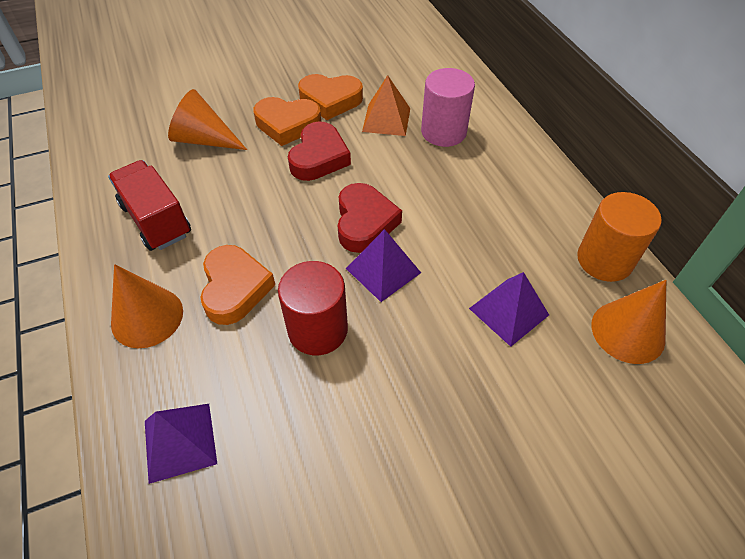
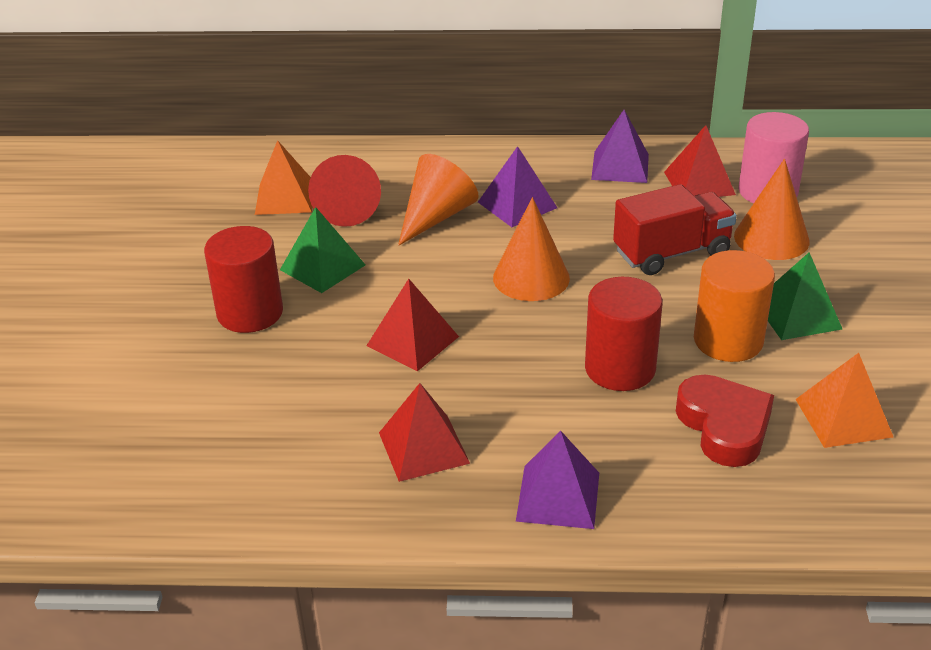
green pyramid: none = 0 -> [280,207,365,293] [768,252,842,340] = 2
orange heart: [200,245,275,325] [253,97,321,146] [298,74,363,120] = 3 -> none = 0
orange pyramid: [362,75,410,136] = 1 -> [255,140,312,215] [795,353,893,448] = 2
red cone: none = 0 -> [308,155,381,227] = 1
red cylinder: [278,261,348,355] = 1 -> [204,226,283,333] [585,277,663,391] = 2
red heart: [288,121,351,181] [338,183,402,253] = 2 -> [676,374,774,467] = 1
red pyramid: none = 0 -> [367,279,459,371] [379,383,470,482] [664,125,736,197] = 3

